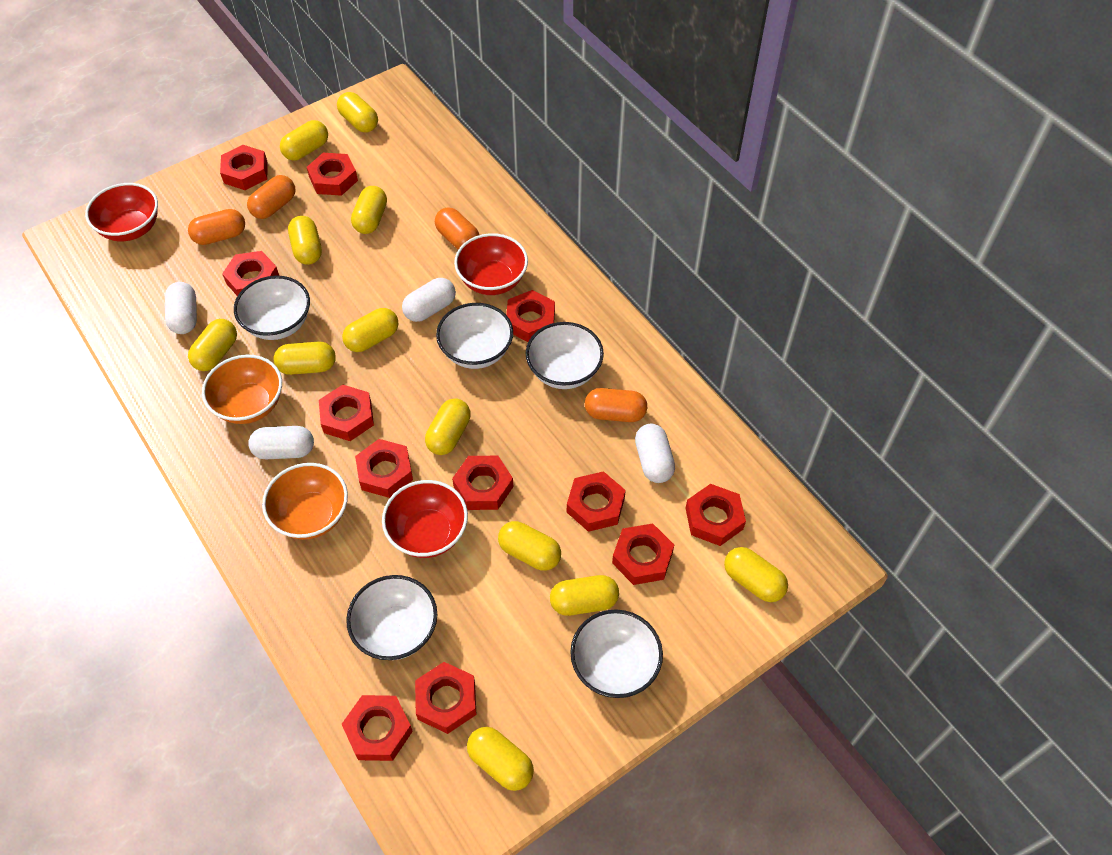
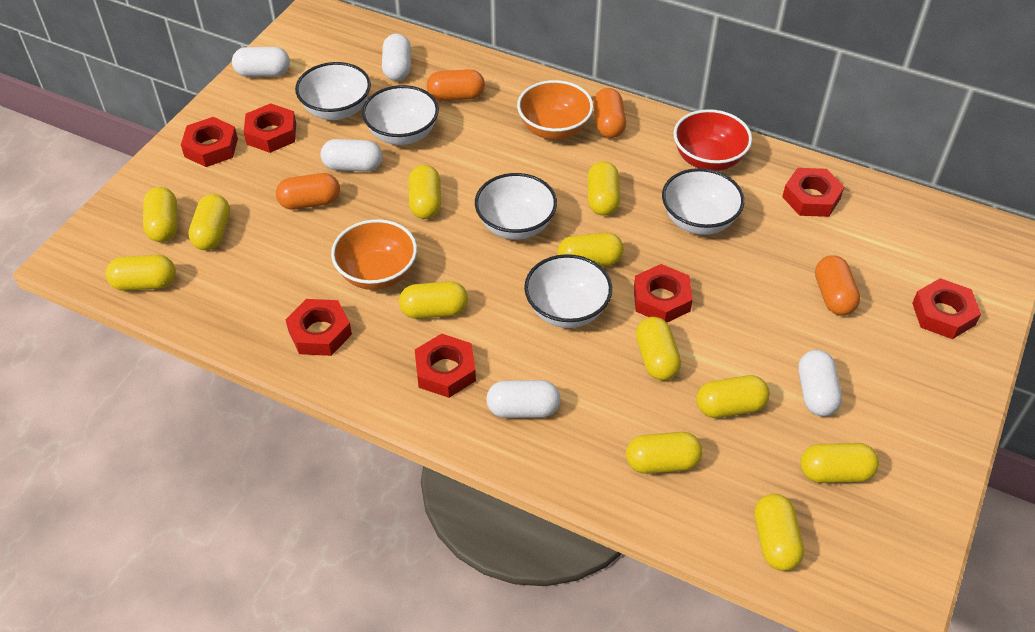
red bowl: [85,183,158,241] [382,480,468,558] [454,233,528,295] = 3 -> [674,109,752,171] = 1
red nut: [220,145,268,190] [222,251,279,296] [307,153,358,196] [319,385,374,441] [342,695,413,761] [355,439,413,498] [415,662,477,734] [452,456,514,510] [506,290,555,342] [567,471,626,532] [612,523,674,585] [686,484,746,546] = 12 -> [181,117,238,167] [244,103,296,153] [285,299,352,356] [415,334,476,398] [634,264,693,323] [782,168,844,217] [912,278,981,339] = 7
white capsule: [165,282,197,334] [248,426,314,459] [402,278,456,322] [635,423,675,483] = 4 -> [232,47,290,77] [321,139,382,172] [382,34,411,81] [486,380,561,418] [798,350,842,417] = 5

